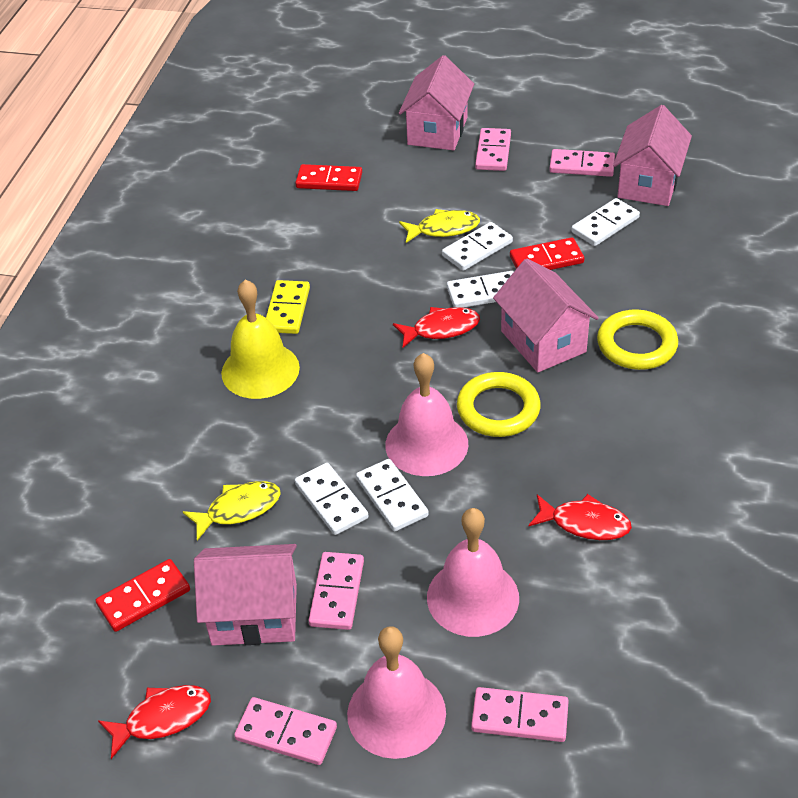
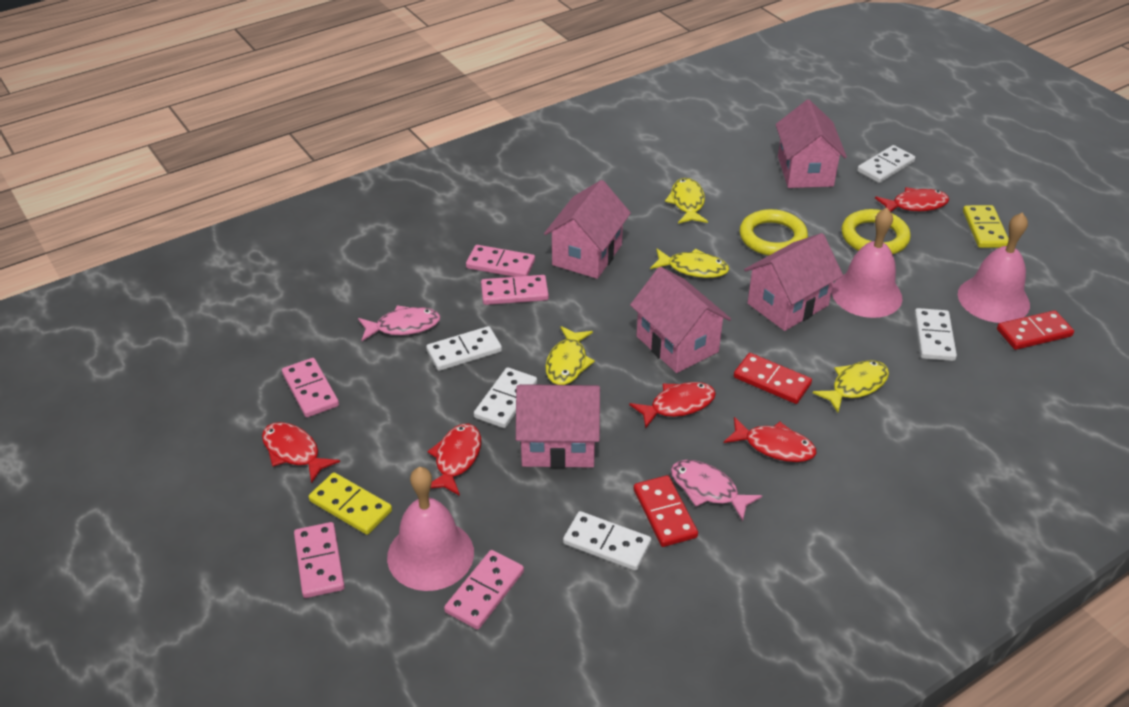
pink fish: none = 0 -> [358,305,440,341] [671,460,762,521] = 2
pink house: [194,544,297,646] [399,55,474,150] [493,259,599,373] [613,105,692,206] = 4 -> [516,384,600,468] [544,180,631,279] [630,267,731,373] [744,233,843,331] [776,100,847,188] = 5
red fish: [98,685,211,759] [393,307,480,348] [529,494,632,540] = 3 -> [262,422,340,483] [427,424,481,496] [629,382,716,429] [724,417,816,462] [875,187,949,212] = 5
yellow bell: [221,279,300,399] = 1 -> none = 0
yellow domino: [266,280,310,334] = 1 -> [309,472,392,535] [963,205,1009,248] = 2
yellow fish: [183,481,281,541] [399,209,480,243] = 2 -> [545,326,595,385] [650,249,729,278] [665,178,708,224] [813,360,889,413] = 4

